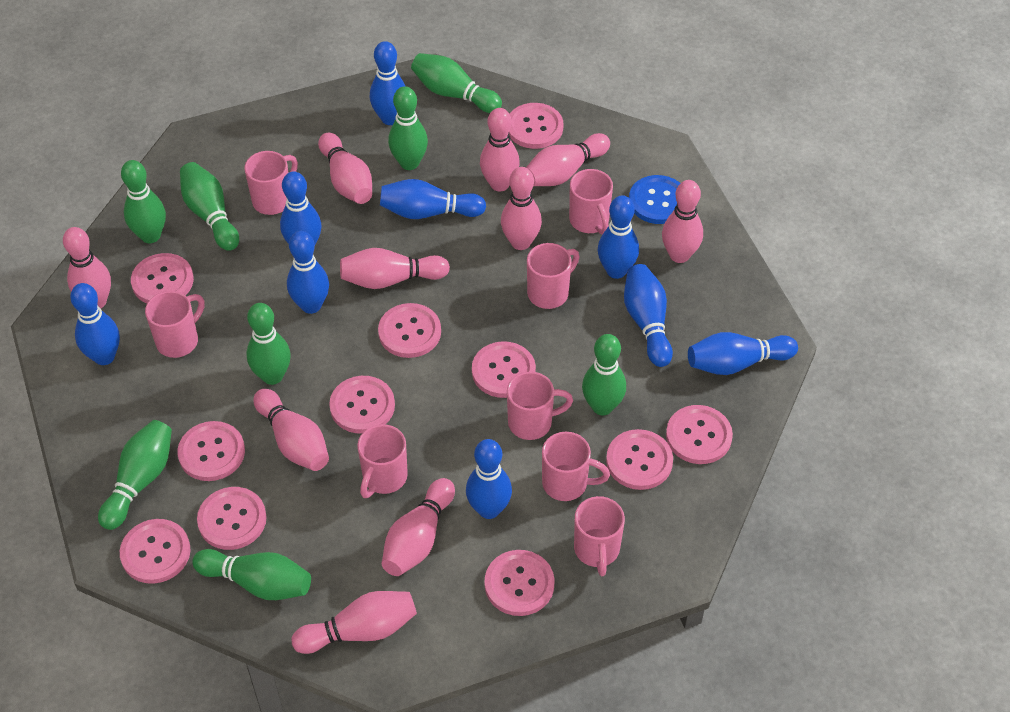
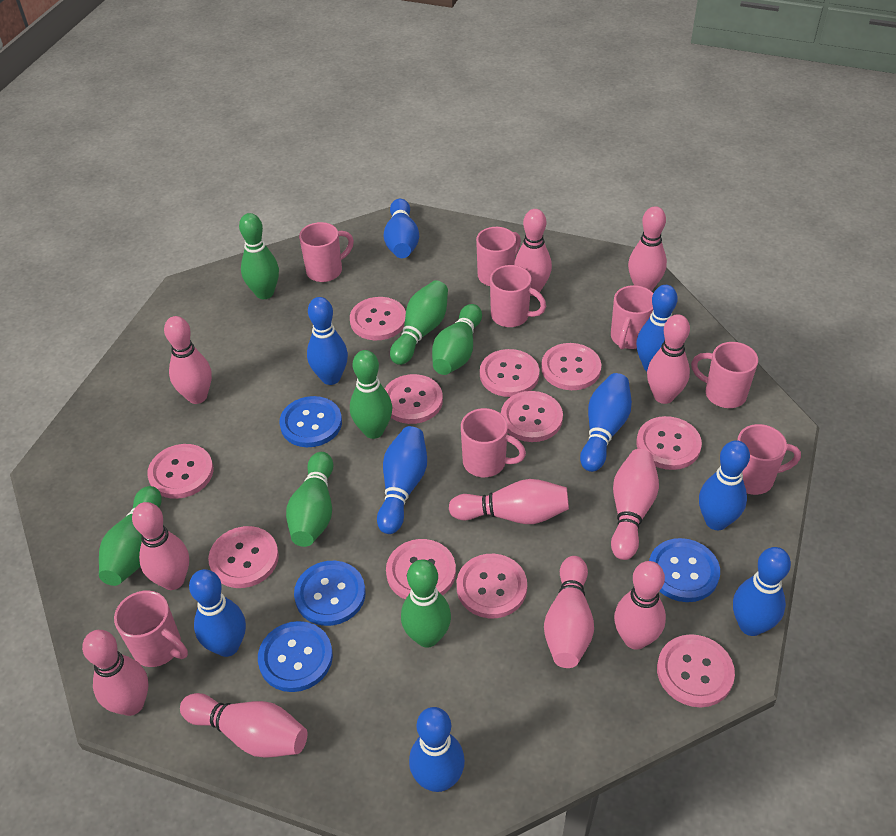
blue button: [629,175,680,224] = 1 -> [258,621,333,692] [279,396,342,447] [294,561,366,626] [649,538,720,602] = 4
green bowling pin: [98,420,172,530] [121,160,166,243] [180,162,239,251] [192,549,311,600] [246,303,291,385] [388,86,428,170] [411,53,502,113] [582,334,626,415] = 8 -> [99,486,162,586] [239,213,279,299] [286,452,333,547] [350,350,392,439] [390,280,448,365] [401,559,451,648] [432,304,482,375] = 7
pink bowling pin: [63,227,111,308] [254,389,329,471] [291,591,417,654] [318,133,372,204] [340,248,450,289] [382,478,455,576] [480,108,520,192] [501,167,542,250] [526,133,610,186] [662,180,703,263] = 10 -> [82,630,148,716] [132,502,189,590] [164,316,212,404] [180,693,307,758] [449,479,569,524] [514,209,552,296] [544,556,594,668] [611,449,659,560] [614,561,666,650] [628,206,667,291] [647,314,690,404] = 11

